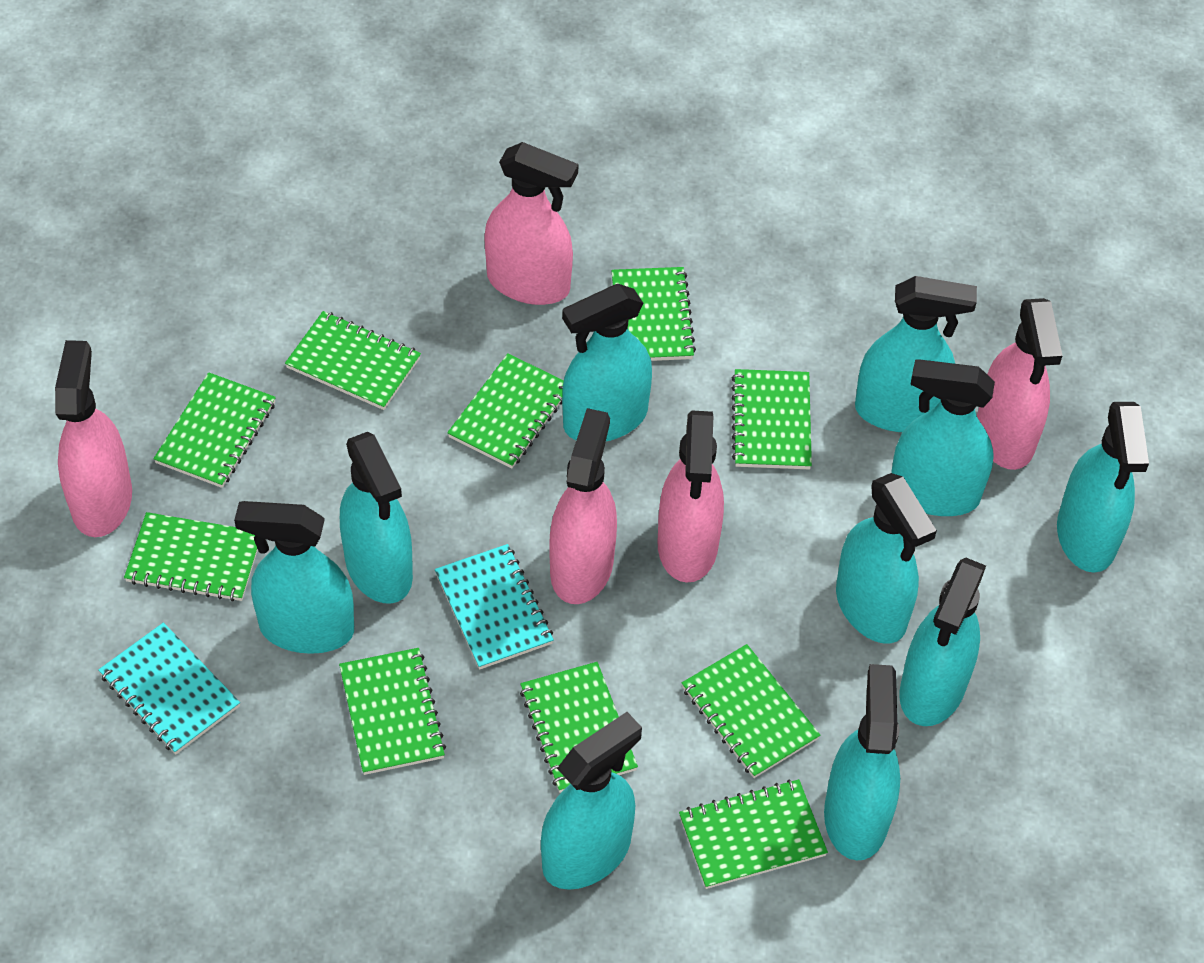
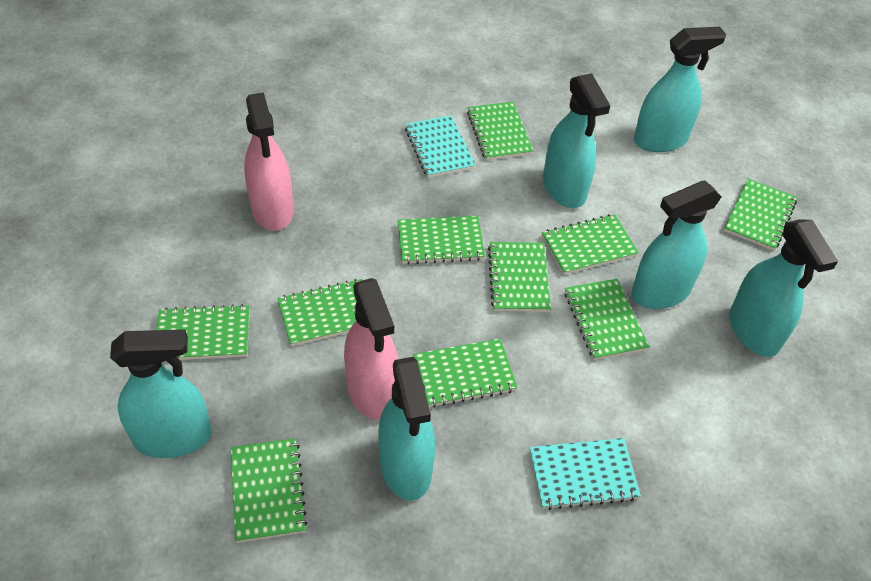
pink spray bottle: [55,340,132,537] [484,142,579,305] [549,408,617,604] [657,410,724,583] [977,298,1063,470] = 5 -> [244,92,294,231] [344,278,398,420] = 2
turquoise spray bottle: [234,501,354,654] [340,432,413,604] [541,712,642,890] [562,284,652,441] [824,664,900,861] [836,473,937,644] [855,276,977,432] [891,359,995,516] [899,558,986,726] [1057,402,1149,573] = 10 -> [110,329,212,458] [378,357,435,500] [543,73,610,208] [631,180,722,309] [634,27,726,152] [729,219,838,357] = 6

